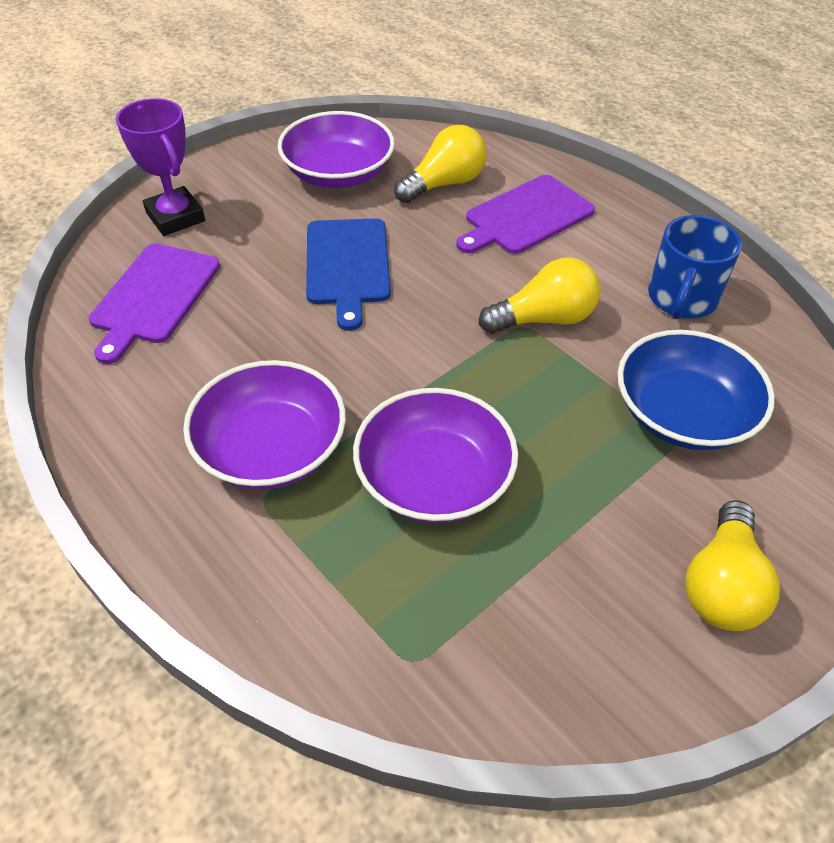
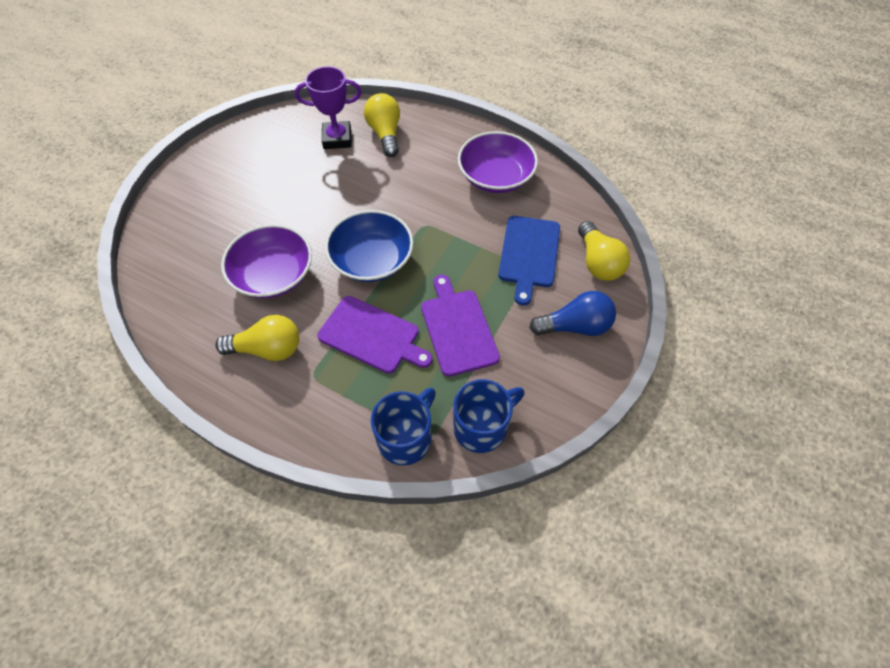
blue light bulb: none = 0 -> [530,291,616,336] = 1
blue mug: [648,215,742,319] = 1 -> [371,388,436,466] [453,379,525,453] = 2
purple bowl: [183,360,346,489] [278,111,395,188] [353,388,518,523] = 3 -> [221,224,312,298] [458,131,538,193] = 2

